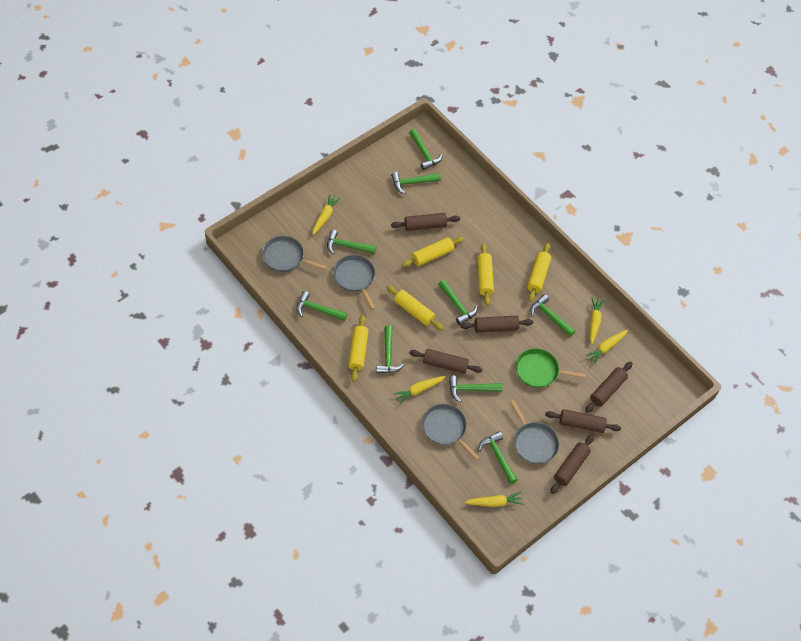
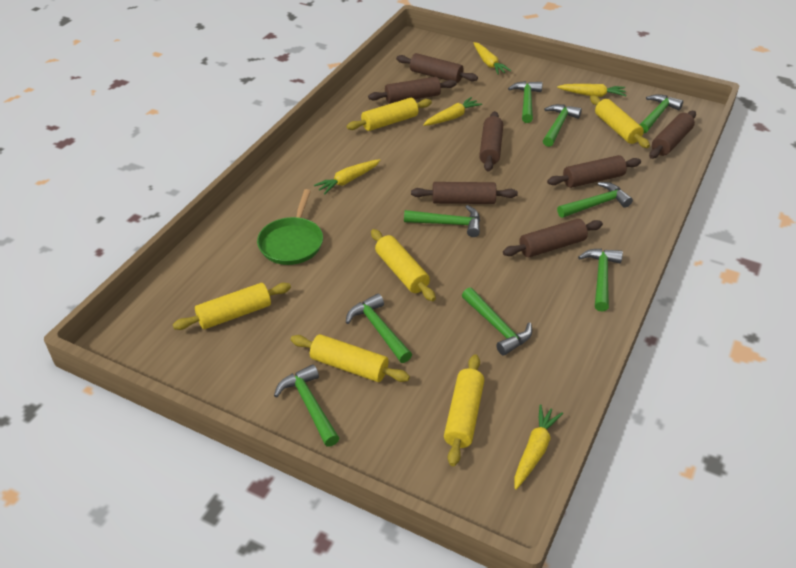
brown rolling pin: [391,213,460,231] [409,349,483,374] [460,315,533,333] [545,409,621,433] [550,435,594,494] [585,362,633,413] = 6 -> [368,77,457,104] [396,53,478,83] [411,182,518,204] [479,111,503,171] [503,219,603,257] [547,155,641,188] [649,111,696,159] = 7
grey pan: [262,236,327,272] [333,255,375,310] [422,404,480,461] [510,400,559,464] = 4 -> none = 0
yellow rolling pin: [348,315,368,382] [386,285,444,330] [402,237,464,267] [477,244,494,306] [527,243,551,302] = 5 -> [173,283,291,330] [291,334,410,382] [347,98,432,131] [371,229,436,301] [444,354,484,466] [590,95,650,148] = 6

